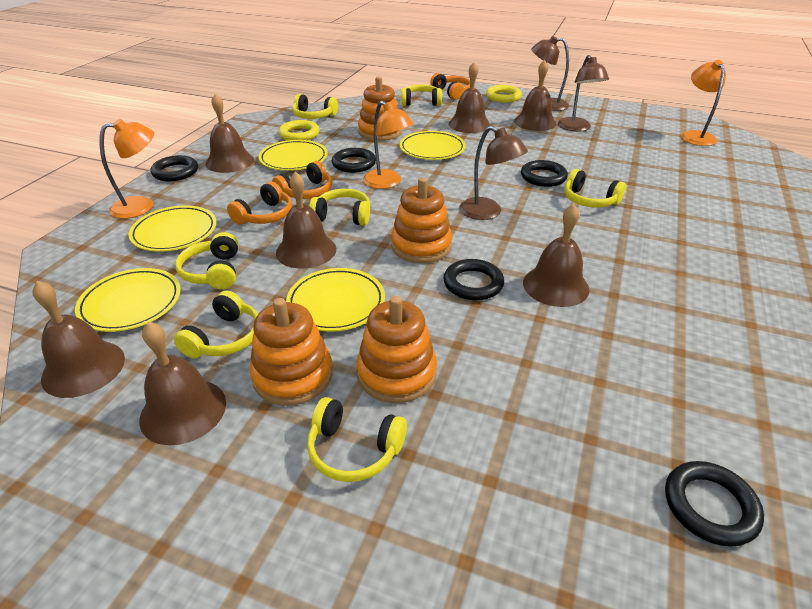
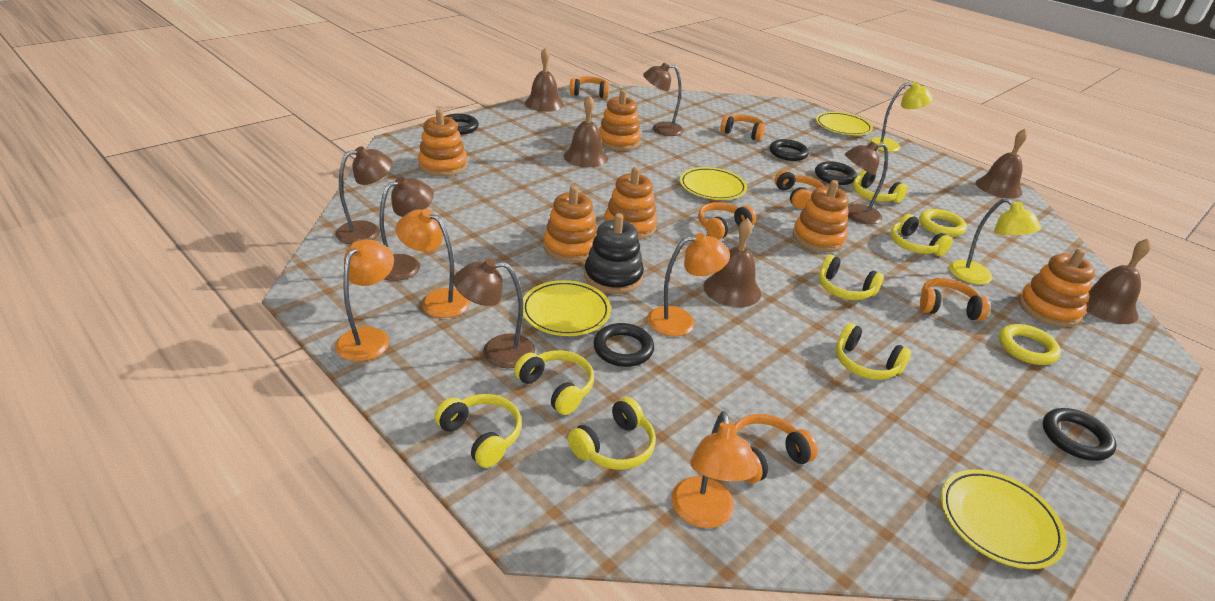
black stacking toy: none = 0 -> [584,213,644,294] = 1
brown bell: [32,281,125,398] [139,322,226,445] [206,94,254,173] [276,172,336,269] [448,62,491,133] [514,60,556,131] [523,204,589,307] = 7 -> [525,47,564,112] [564,95,608,167] [704,218,761,307] [976,129,1027,199] [1086,239,1151,324] = 5
brown lamp: [459,126,528,220] [531,36,569,111] [558,55,609,132] = 3 -> [335,146,393,244] [379,177,434,281] [453,259,535,368] [643,63,684,136] [845,141,888,224] = 5
orange headphones: [227,181,292,225] [272,161,332,199] [430,73,470,100] = 3 -> [570,76,609,98] [698,202,756,240] [720,114,765,141] [734,414,818,483] [774,170,824,209] [920,278,990,321] = 6
orange lamp: [99,119,154,219] [363,101,414,189] [681,60,726,146] = 3 -> [335,239,394,361] [396,209,470,318] [647,233,730,336] [672,411,758,528] = 4
orange stacking toy: [250,298,333,406] [356,296,437,403] [358,76,402,141] [391,177,452,263] = 4 -> [418,109,467,176] [543,186,597,263] [598,90,641,151] [604,167,657,240] [793,180,849,252] [1018,248,1095,327] = 6
yellow lamp: none = 0 -> [869,82,933,152] [949,198,1042,285] = 2
yellow plate: [75,268,181,332] [129,206,217,252] [259,140,328,171] [286,268,385,332] [399,131,466,160] = 5 -> [523,280,611,336] [680,167,747,200] [816,112,873,135] [941,469,1067,569] = 4

